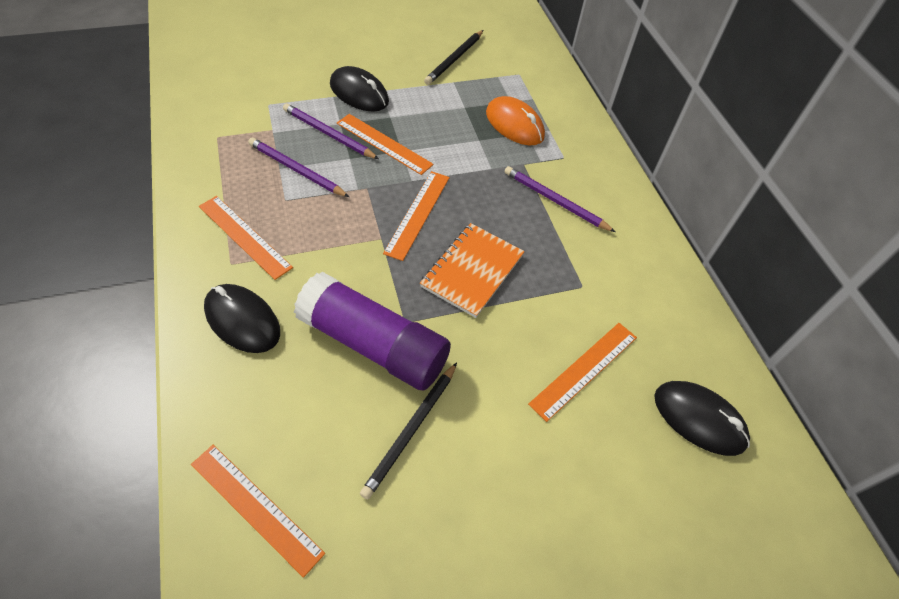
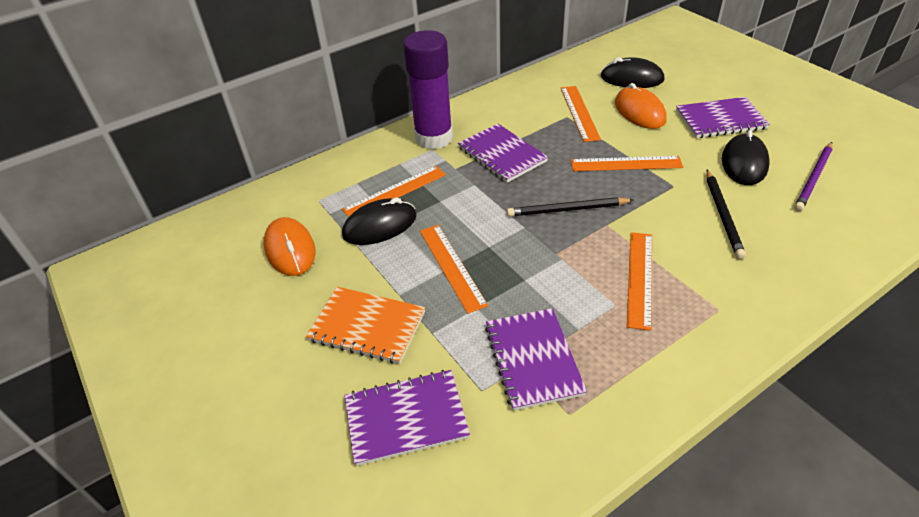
orange mouse: [486,96,545,145] = 1 -> [264,217,316,276] [615,83,667,129] = 2
purple notebook: none = 0 -> [344,370,470,466] [458,124,548,183] [485,308,587,411] [676,97,770,138] = 4
purple pencil: [248,138,349,197] [283,103,379,159] [505,166,615,232] = 3 -> [794,142,833,211] = 1

